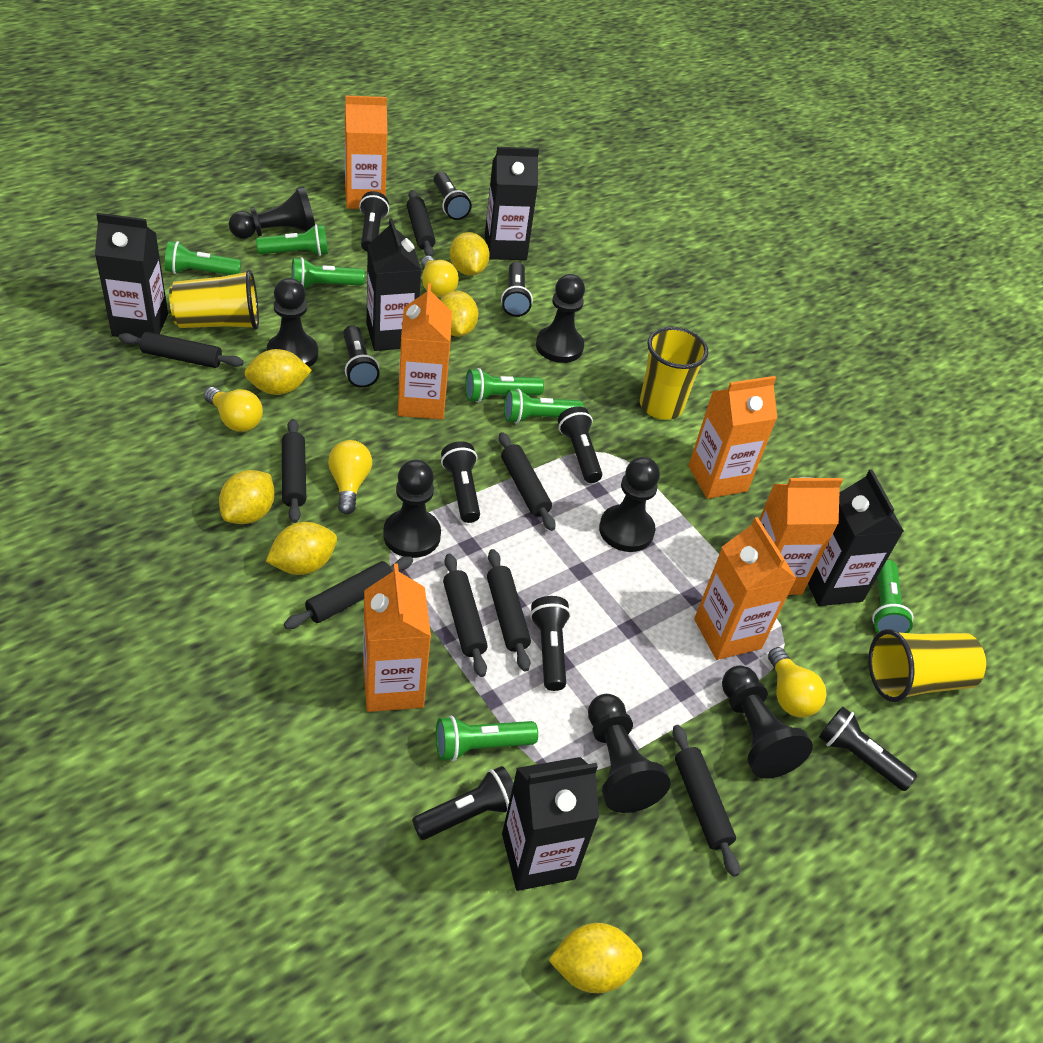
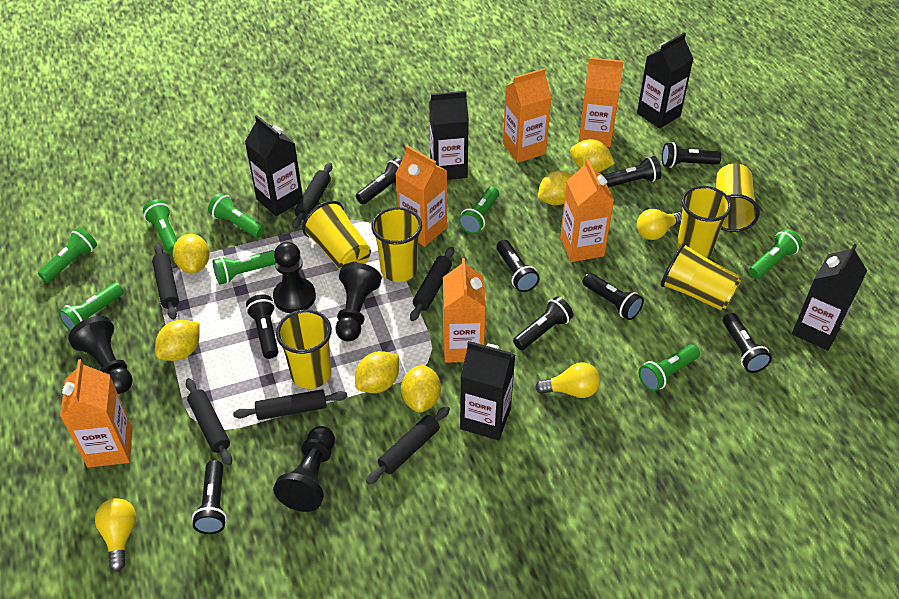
black pawn: [229,187,315,239] [267,278,318,367] [383,460,441,558] [536,274,585,363] [588,694,671,813] [599,457,660,552] [722,665,813,779] = 7 -> [68,316,133,394] [273,242,316,313] [273,426,335,512] [335,263,382,341] = 4
black rolling pin: [119,332,244,368] [282,419,306,523] [284,556,413,629] [407,190,435,256] [443,554,488,677] [487,549,531,672] [499,432,556,531] [673,725,740,877] = 8 -> [152,244,179,320] [186,378,232,466] [233,389,348,420] [292,163,333,229] [366,406,450,484] [410,247,454,321] = 6
green flashlight: [165,241,241,275] [256,224,328,256] [292,257,365,288] [436,716,538,761] [465,368,544,403] [504,389,584,424] [872,560,913,633] = 7 -> [38,227,97,282] [59,282,123,331] [143,199,177,255] [208,193,265,238] [213,250,275,284] [459,186,499,234] [639,344,700,391] [749,229,802,279] = 8
yellow cup: [169,270,259,330] [640,327,709,420] [868,629,986,702] = 3 -> [276,309,332,389] [302,201,371,270] [371,207,422,282] [661,242,741,310] [677,186,732,258] [715,163,760,232] = 6
yellow light bulb: [204,387,263,432] [328,440,372,514] [421,256,459,297] [768,647,827,718] = 4 -> [95,498,136,572] [535,362,600,398] [637,209,682,240] = 3

